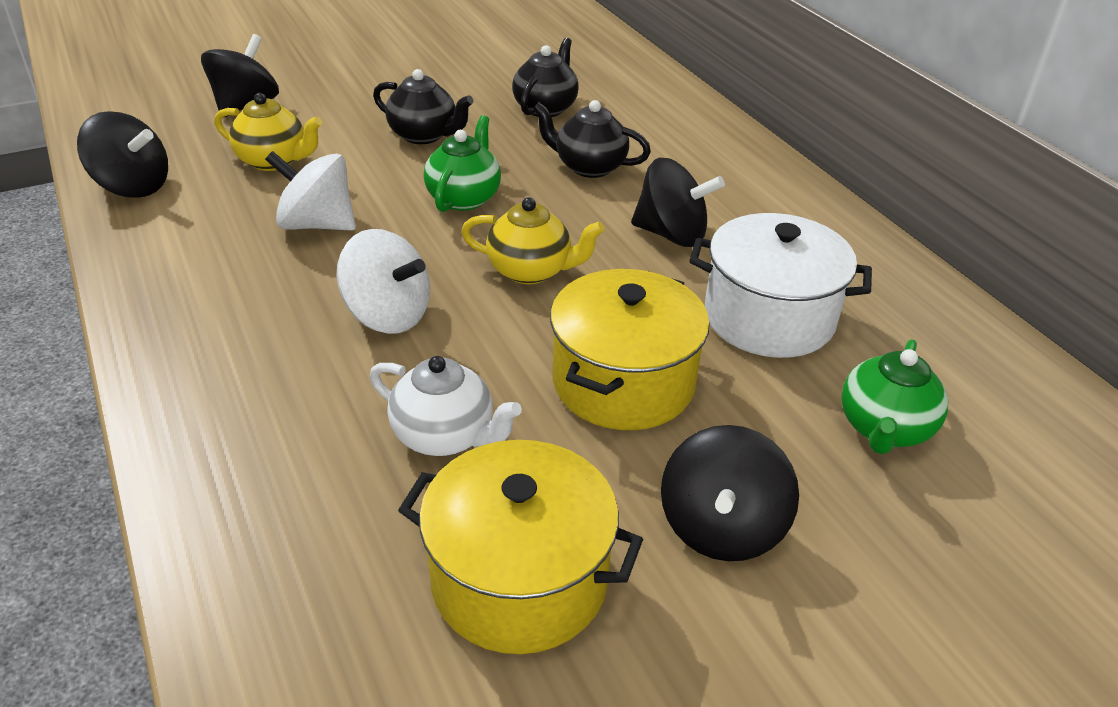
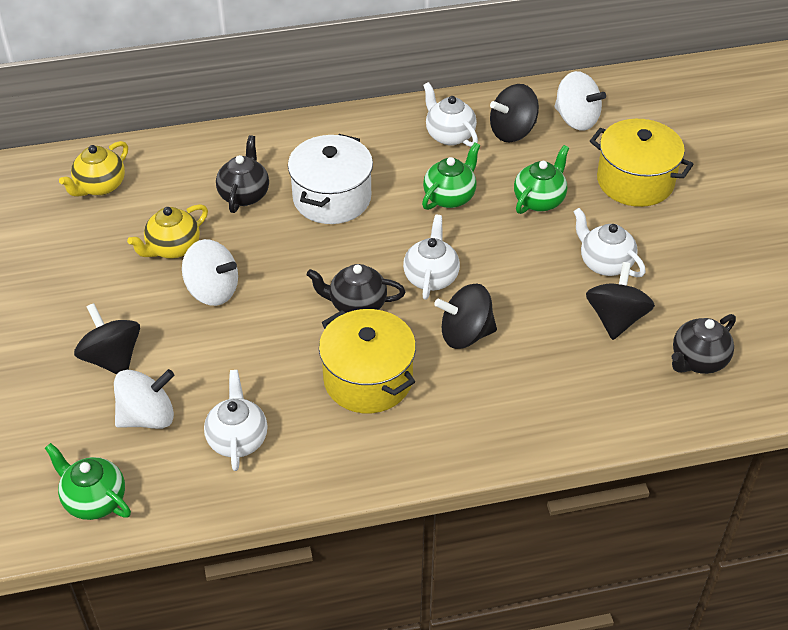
green teapot: [424,115,501,212] [841,339,948,454] = 2 -> [45,443,131,520] [422,143,480,210] [514,145,569,214] = 3
white spinning top: [265,151,356,231] [337,229,430,334] = 2 -> [114,369,174,429] [182,239,238,306] [554,71,606,131] = 3
white teapot: [370,356,522,456] = 1 -> [204,370,267,471] [403,215,460,300] [423,82,478,147] [573,208,646,277] = 4

